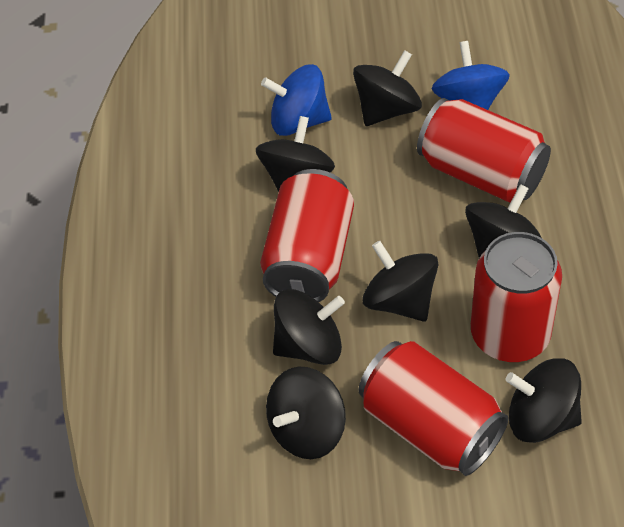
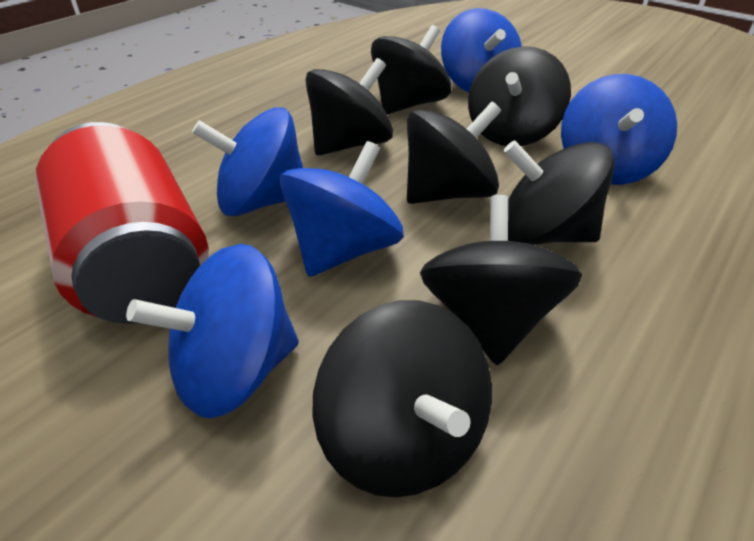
blue spinning top: [261,64,332,136] [432,41,510,110] = 2 -> [126,244,299,419] [192,107,303,216] [280,141,404,277] [441,8,522,93] [561,74,677,185] = 5
red can: [260,169,354,302] [359,341,508,476] [417,98,551,202] [471,232,562,362] = 4 -> [35,122,209,324] = 1

